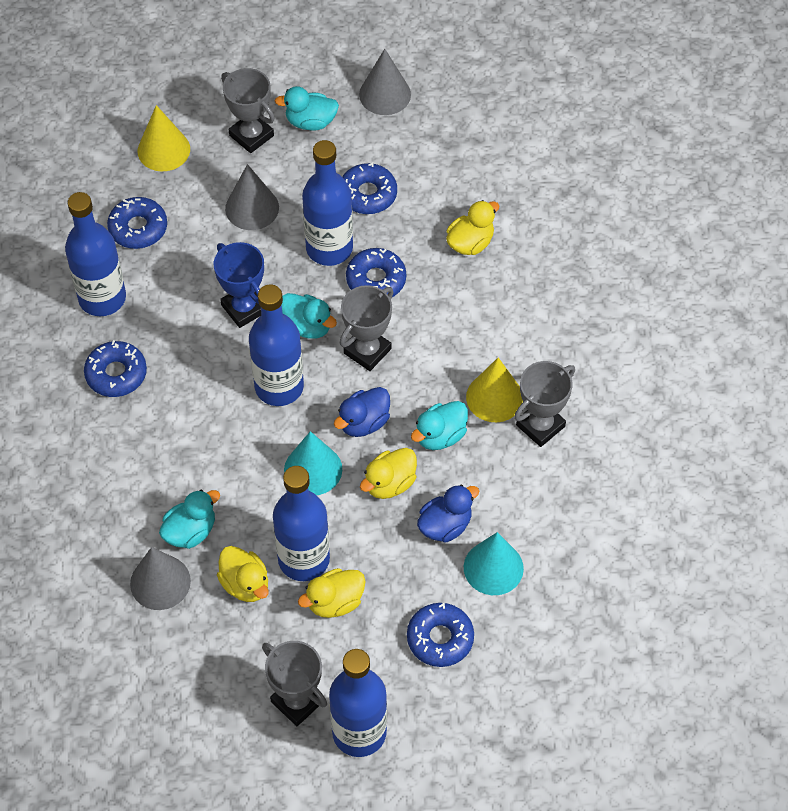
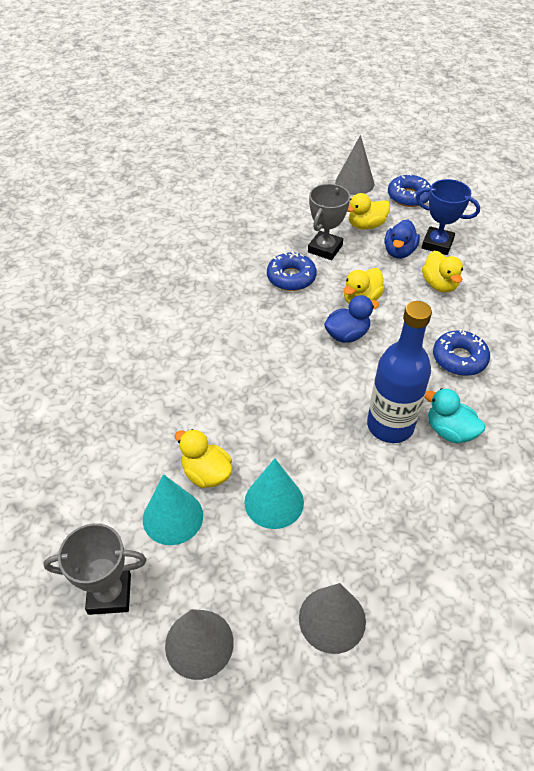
blue bottle: [65,192,126,316] [249,284,304,406] [273,466,330,581] [302,140,353,266] [329,649,387,757] = 5 -> [367,301,432,443] = 1
blue donut: [84,340,147,397] [107,197,167,249] [342,163,397,214] [346,248,406,297] [407,603,474,667] = 5 -> [267,251,317,291] [388,173,431,207] [433,329,490,376] = 3
grey trophy: [221,68,275,153] [262,641,327,726] [340,285,394,371] [514,361,575,447] = 4 -> [43,523,147,615] [308,184,350,260] = 2
turquoise duck: [159,490,220,549] [275,86,339,131] [282,293,337,339] [411,401,468,450] = 4 -> [425,388,485,443] = 1
yellow cone: [138,105,190,171] [466,357,523,422] = 2 -> none = 0

